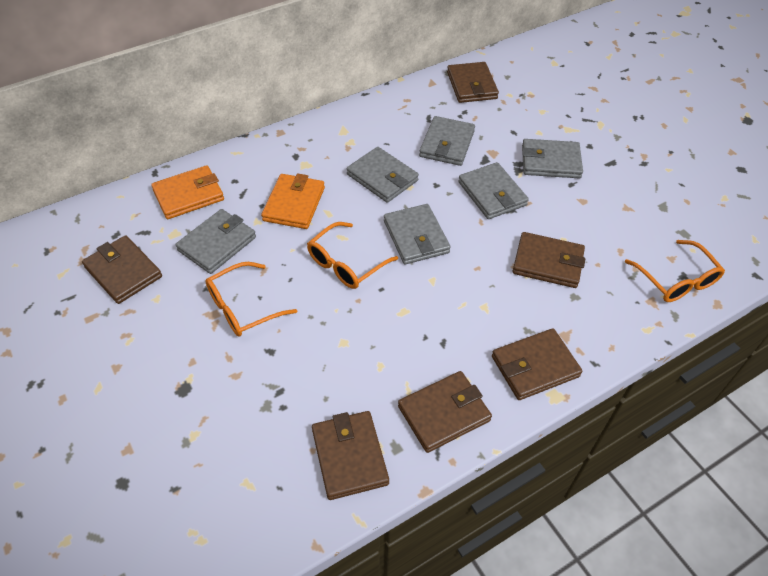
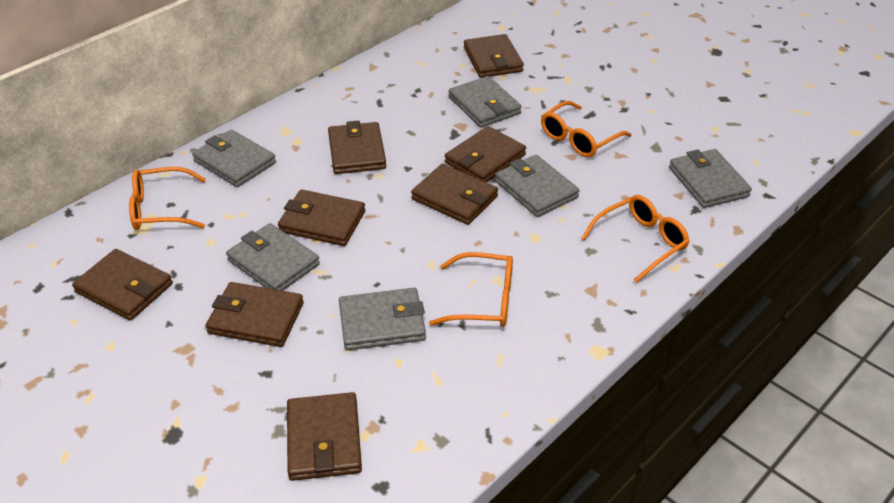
brown wallet: [82,235,162,304] [312,411,389,500] [398,371,492,453] [447,62,499,103] [492,328,582,400] [513,232,585,288] = 6 -> [72,249,173,320] [206,282,304,347] [278,189,365,246] [287,392,362,481] [328,121,386,174] [411,164,498,225] [445,126,526,182] [464,34,524,78] = 8
orange glasses: [205,262,298,337] [307,222,398,289] [625,240,725,302] = 3 -> [129,167,206,230] [429,252,513,327] [541,101,632,157] [581,195,690,283] = 4
orange wallet: [151,165,224,219] [261,173,325,229] = 2 -> none = 0

